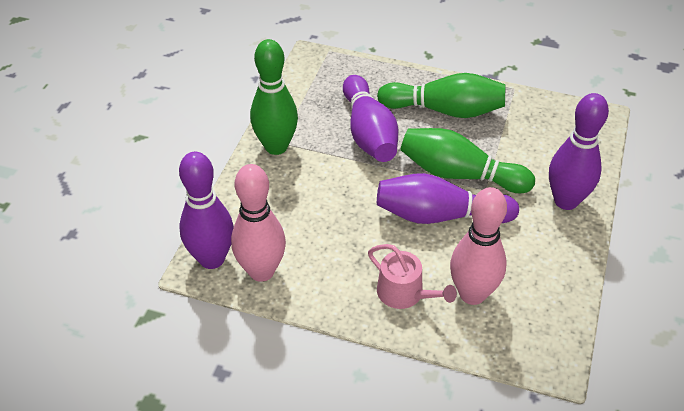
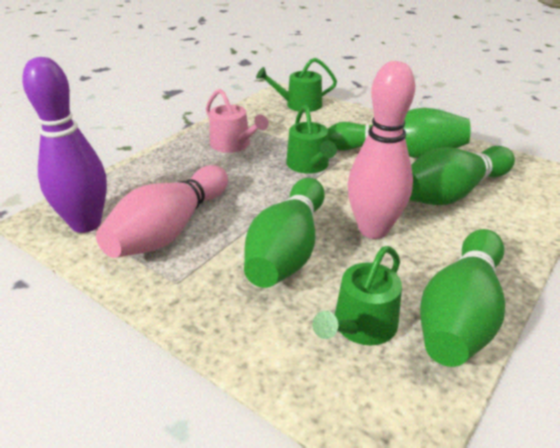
green bowling pin: [250,39,298,155] [377,73,505,118] [400,128,535,193] = 3 -> [244,178,325,288] [328,108,470,158] [409,146,515,205] [420,229,505,367] = 4
green watering can: none = 0 -> [256,58,337,112] [286,105,337,174] [313,246,402,345] = 3
purple bowling pin: [179,152,234,269] [343,75,398,162] [377,173,519,224] [549,93,609,210] = 4 -> [22,57,107,233] = 1

